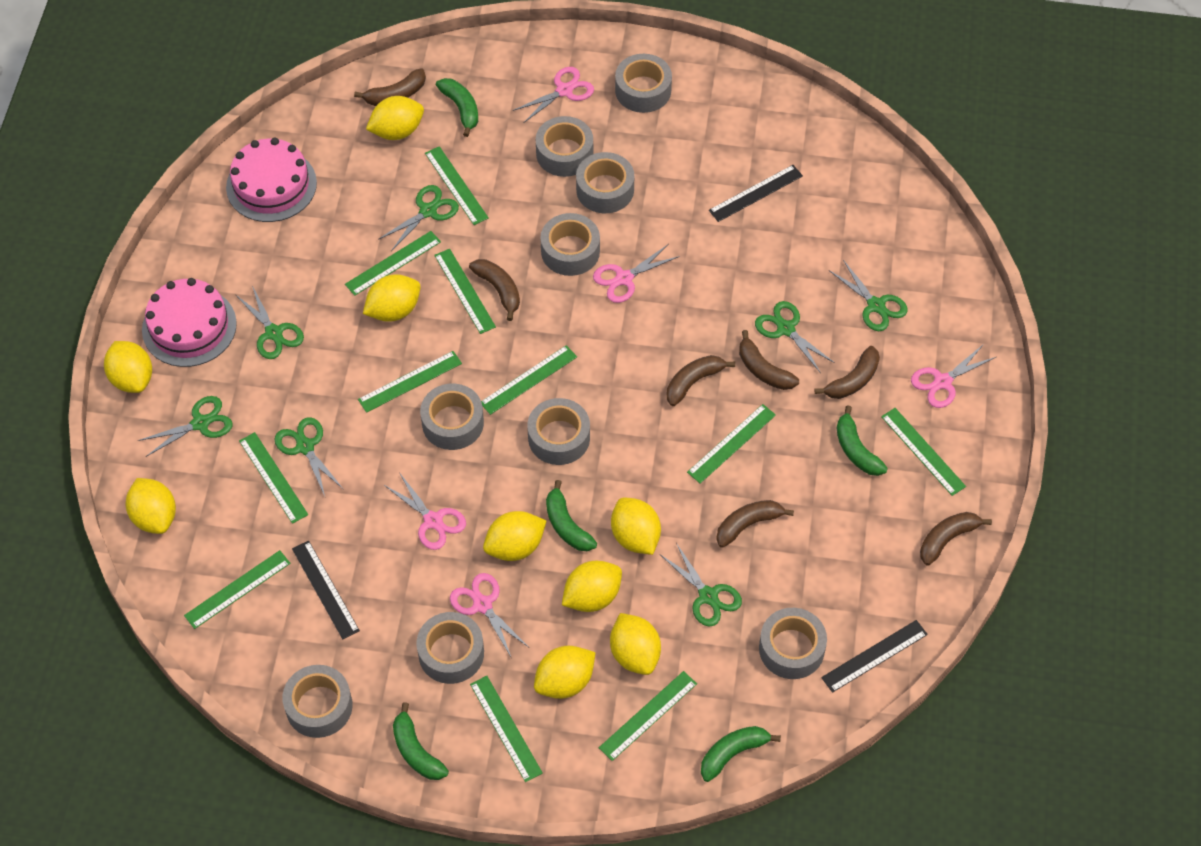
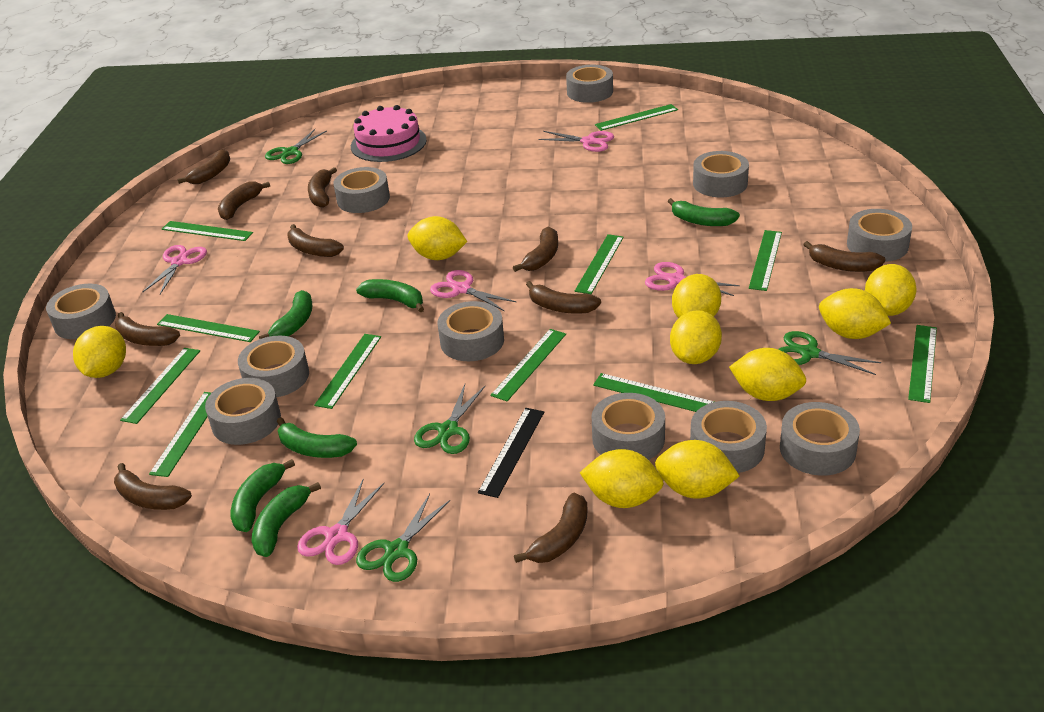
black ruler: [292,541,360,639] [709,165,803,222] [821,620,928,693] = 3 -> [478,408,544,498] = 1
brown banana: [354,68,426,106] [469,259,520,321] [667,355,735,406] [716,500,794,548] [739,330,799,390] [814,346,880,399] [920,512,992,565] = 7 -> [114,463,192,510] [115,312,180,346] [178,149,230,184] [218,181,270,220] [287,224,344,257] [308,167,337,208] [513,227,558,272] [514,493,588,563] [526,281,601,314] [803,241,886,272] = 10
green banana: [393,702,449,780] [436,78,478,137] [546,480,597,551] [701,726,781,782] [837,405,888,476] = 5 -> [231,459,295,532] [252,482,321,557] [259,290,312,339] [277,417,357,458] [356,279,424,312] [668,198,740,226] = 6
green scissors: [138,396,233,457] [236,286,304,359] [274,417,343,496] [378,185,459,251] [661,543,742,627] [755,301,835,373] [829,260,908,331] = 7 -> [265,129,327,164] [356,494,450,582] [414,384,485,454] [778,331,881,375] = 4
grey tape: [282,665,353,738] [417,612,484,684] [420,384,484,450] [527,398,590,465] [536,116,593,177] [540,213,600,276] [576,152,634,213] [615,54,672,113] [759,608,827,679] = 9 -> [46,284,116,339] [205,378,281,445] [238,336,309,397] [334,167,390,213] [438,301,504,361] [566,65,613,103] [592,393,665,460] [690,401,767,473] [693,151,749,197] [780,402,860,476] [847,209,912,262] = 11
pink cake: [142,278,237,367] [226,138,317,222] = 2 -> [351,105,427,162] = 1

